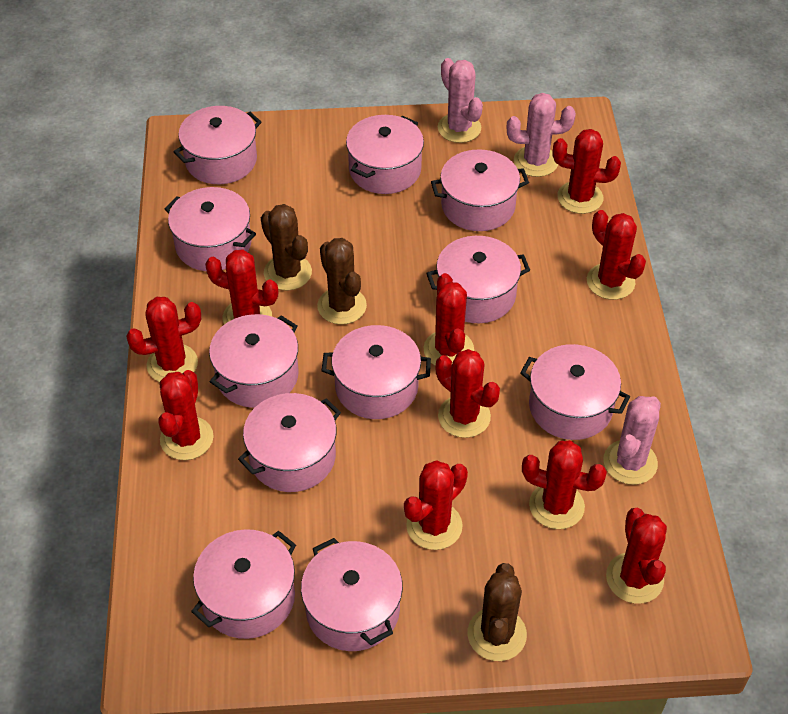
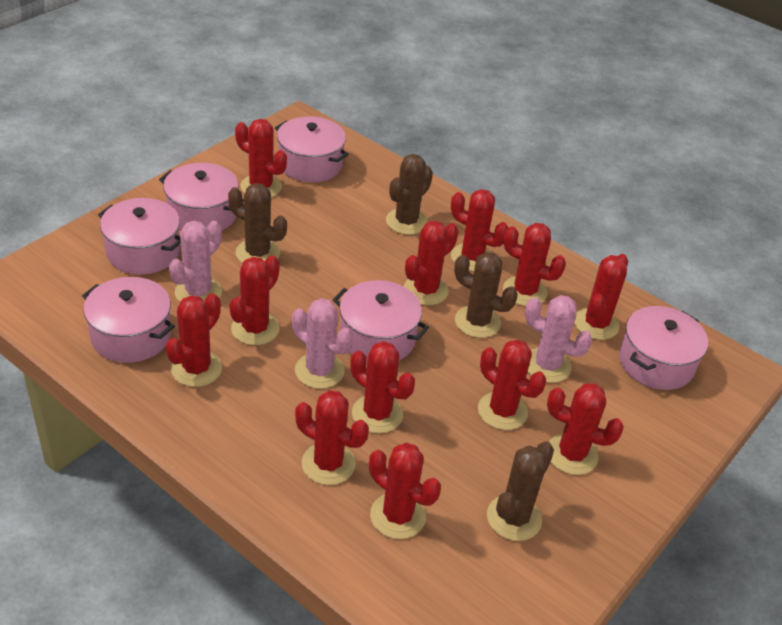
brown cactus: [261,204,312,290] [317,238,367,325] [468,563,527,661] = 3 -> [228,183,287,263] [386,154,433,235] [454,252,518,338] [487,441,554,541] = 4
pink pot: [165,187,256,271] [173,106,261,184] [191,529,296,639] [209,314,298,408] [238,393,341,492] [301,538,403,651] [322,325,431,419] [346,115,424,194] [426,236,530,323] [431,149,529,231] [520,344,630,440] = 11 -> [82,277,175,363] [98,198,181,275] [159,163,244,230] [275,116,349,182] [333,280,429,362] [619,306,708,390] = 6
red cactus: [126,297,201,382] [158,370,214,460] [205,249,278,325] [404,460,468,550] [424,273,474,366] [436,349,500,438] [522,440,607,529] [553,129,621,214] [587,210,646,300] [606,508,667,604] = 10 -> [166,293,222,387] [230,255,280,345] [235,119,287,197] [295,390,369,485] [350,341,415,433] [369,443,441,539] [404,221,459,305] [451,189,508,272] [478,340,546,430] [503,223,566,306] [547,383,624,475] [574,254,628,340] = 12

